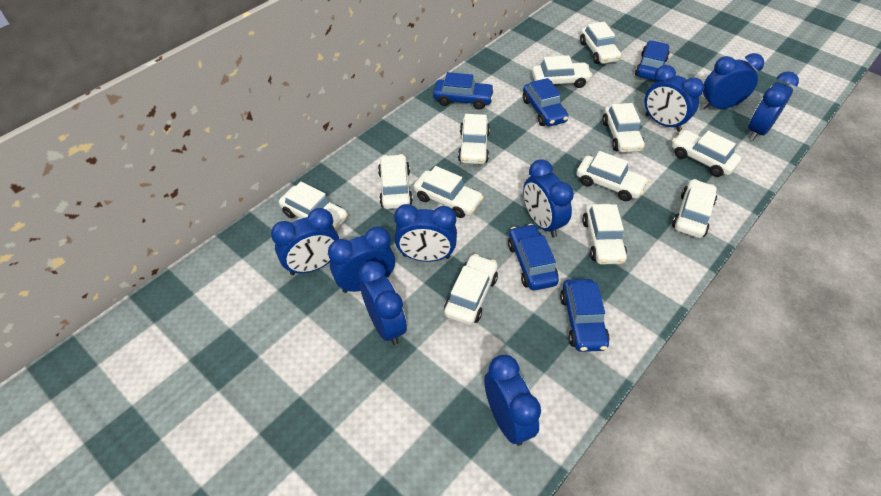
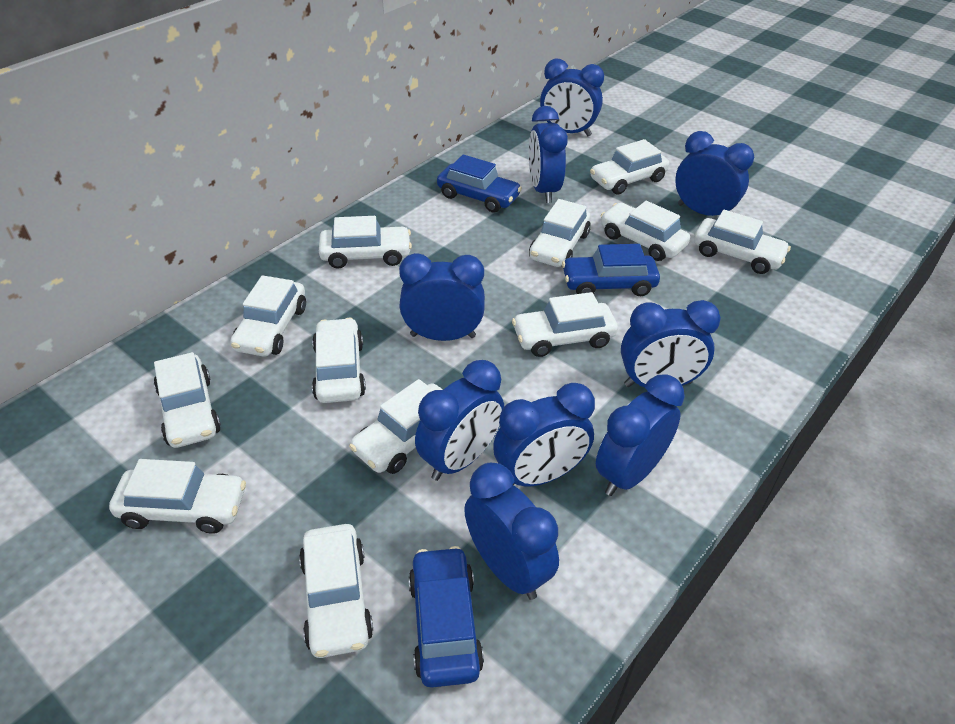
blue car: [433,72,494,110] [508,224,559,291] [523,78,568,126] [560,279,610,352] [635,40,670,81] = 5 -> [408,546,484,688] [437,154,522,213] [562,244,660,296] = 3

